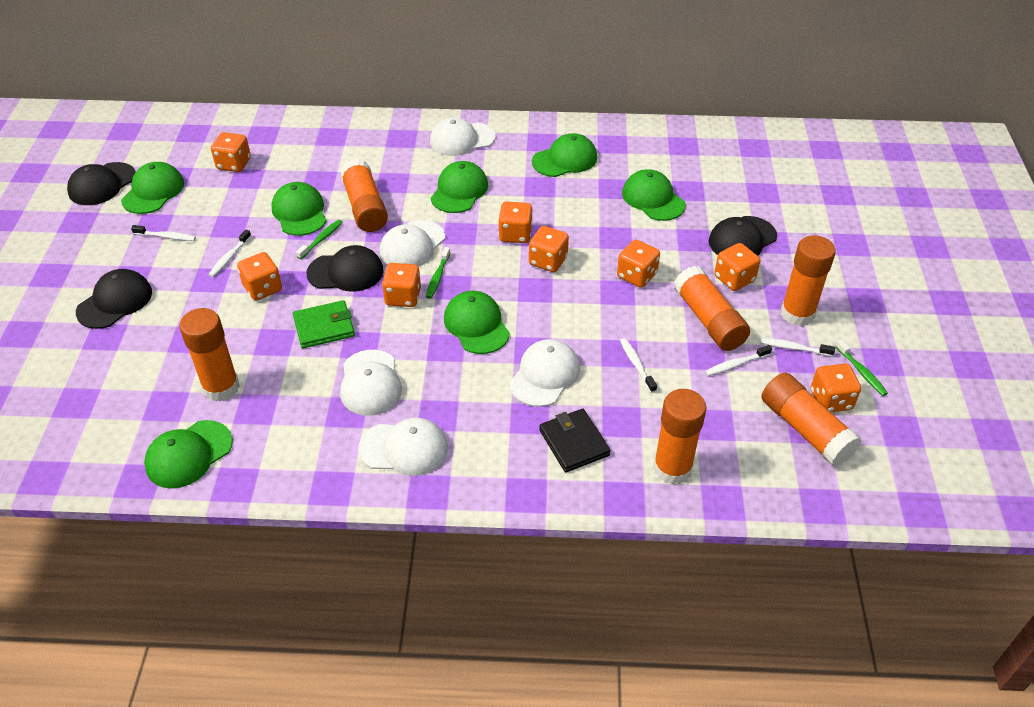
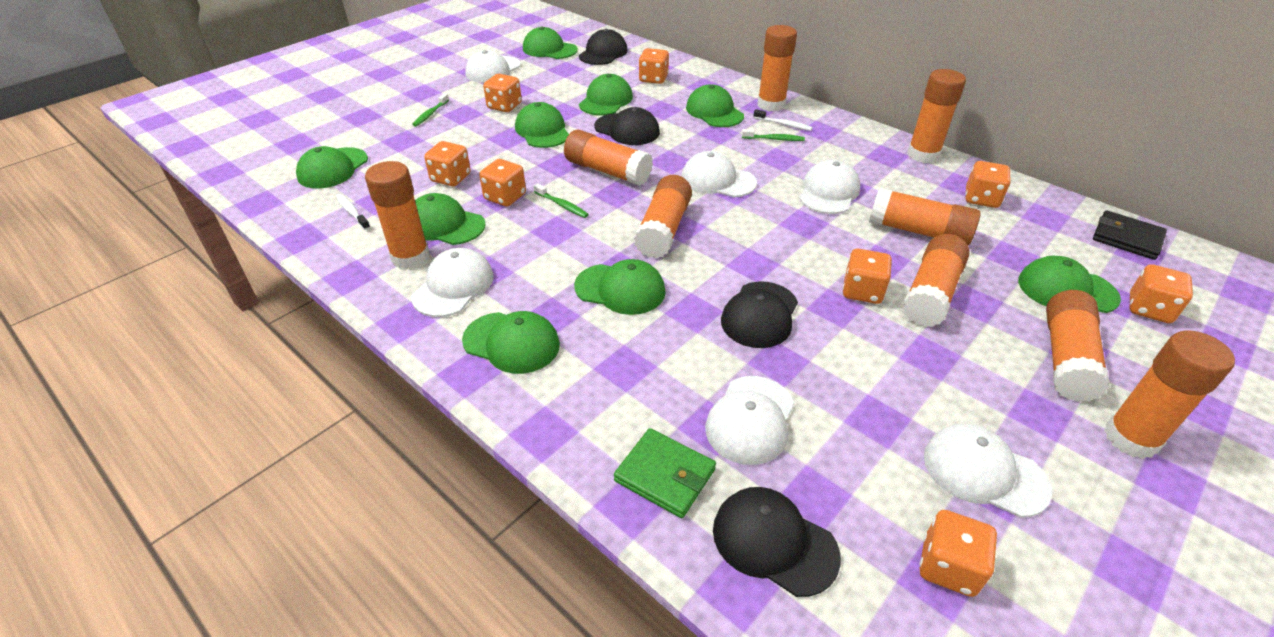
green cap: [121,162,184,214] [144,420,233,489] [271,182,327,236] [431,161,488,213] [444,291,510,354] [532,133,597,177] [622,169,686,221] = 7 -> [296,146,368,189] [415,193,486,245] [462,311,560,374] [515,102,569,148] [523,27,578,59] [574,259,666,315] [579,74,633,115] [686,84,744,127] [1018,256,1121,313] = 9
orange glue stick: [179,308,240,401] [340,158,388,232] [653,389,707,485] [674,266,750,351] [762,373,861,466] [781,235,836,326] = 6 -> [365,161,430,270] [564,130,653,186] [634,175,692,259] [757,25,797,112] [869,187,981,246] [902,234,970,327] [907,69,966,163] [1046,290,1110,402] [1104,330,1235,459] = 9
white cap: [340,350,402,416] [358,418,448,476] [380,220,445,267] [430,117,496,156] [509,339,580,407] = 5 -> [411,248,494,317] [465,50,521,83] [681,151,757,197] [705,376,794,465] [800,160,860,214] [924,424,1052,518] = 6
white toothbrush: [131,225,196,241] [208,230,251,277] [620,338,657,393] [705,345,772,376] [760,338,835,357] = 5 -> [336,194,370,230] [753,109,813,131] = 2

